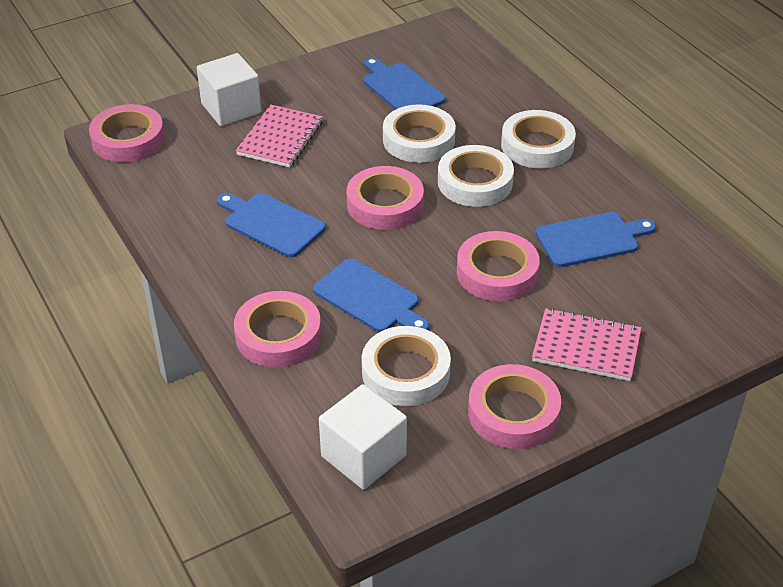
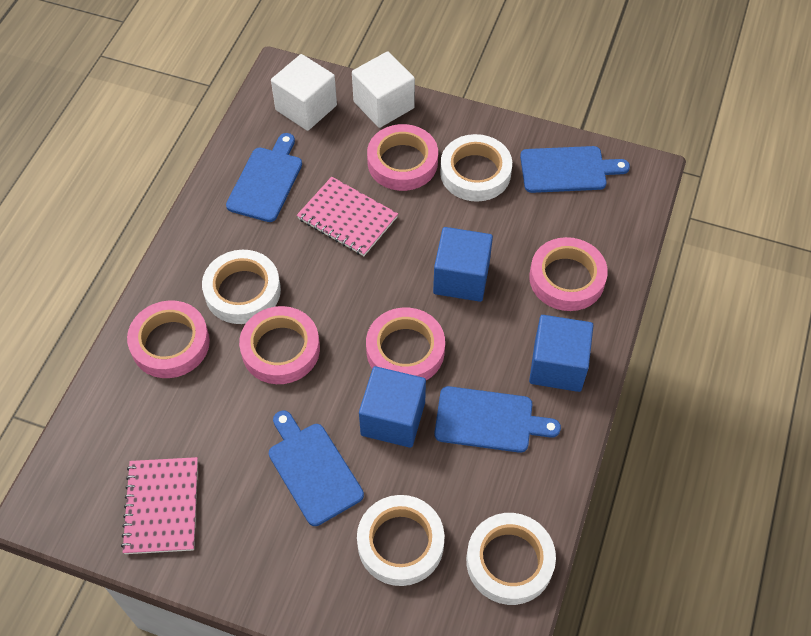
blue cube: none = 0 -> [359,366,426,448] [433,227,493,302] [529,315,594,392] = 3

